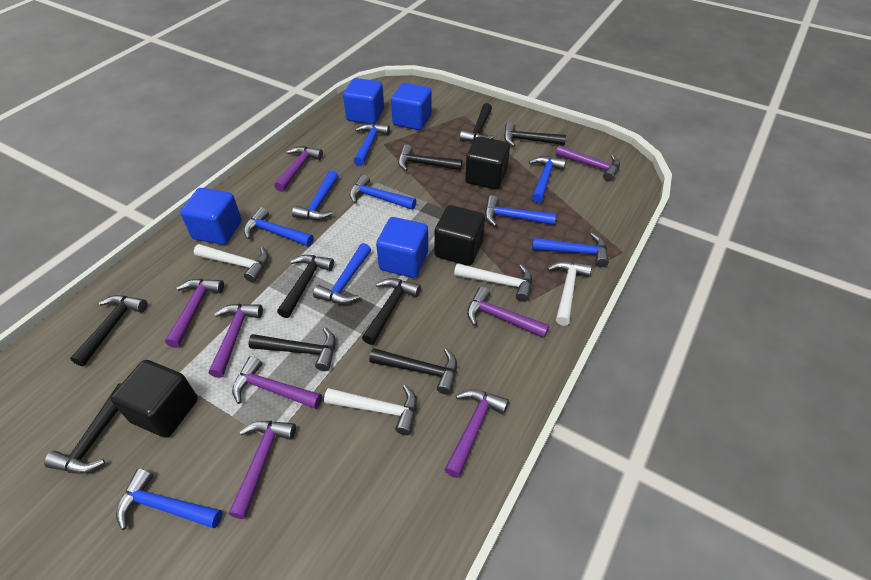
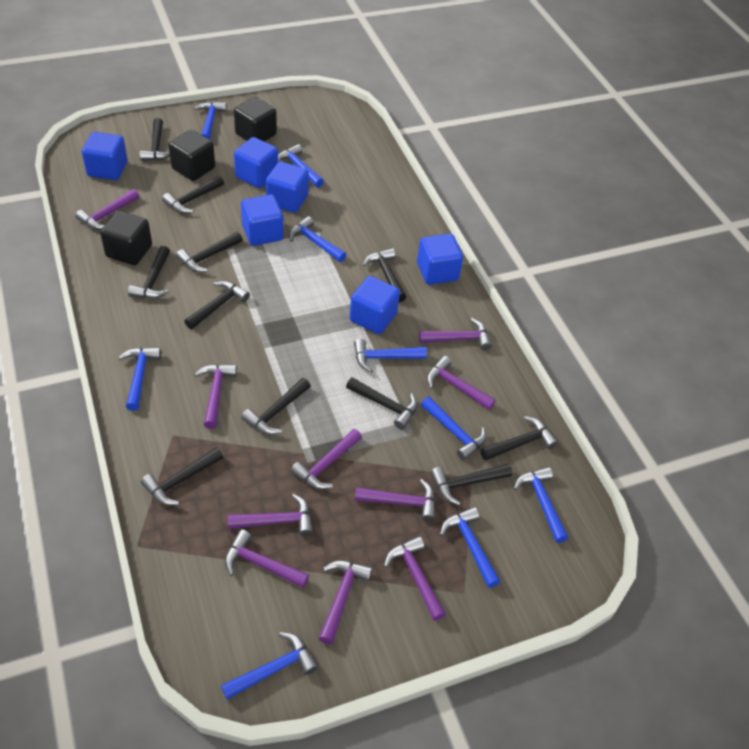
black hammer: [44,383,122,474] [70,295,147,367] [248,327,336,371] [277,255,334,318] [362,278,421,345] [369,348,457,395] [398,144,462,171] [460,103,495,142] [504,122,566,147] = 9 -> [128,246,170,299] [140,118,170,161] [141,447,223,505] [162,176,224,213] [176,232,242,272] [184,281,250,329] [241,378,311,434] [346,377,418,430] [363,248,406,302] [430,463,512,505] [481,416,558,461] = 11
blue cube: [180,188,242,245] [343,78,384,124] [376,217,428,278] [391,83,432,130] = 4 -> [82,132,128,180] [234,137,278,188] [241,194,284,246] [266,162,309,213] [349,276,400,334] [417,234,463,285] = 6
purple hammer: [165,279,224,348] [209,304,263,378] [229,421,296,519] [232,356,322,409] [274,146,323,192] [444,389,509,478] [467,286,549,338] [556,145,620,181] = 8 -> [75,189,139,230] [194,364,237,429] [225,529,309,588] [227,494,313,536] [291,429,362,489] [319,560,372,644] [355,479,435,522] [384,536,446,621] [419,318,492,350] [427,356,496,410] = 10
white hammer: [194,244,268,283] [324,385,417,435] [454,263,532,302] [547,261,592,326] = 4 -> none = 0

